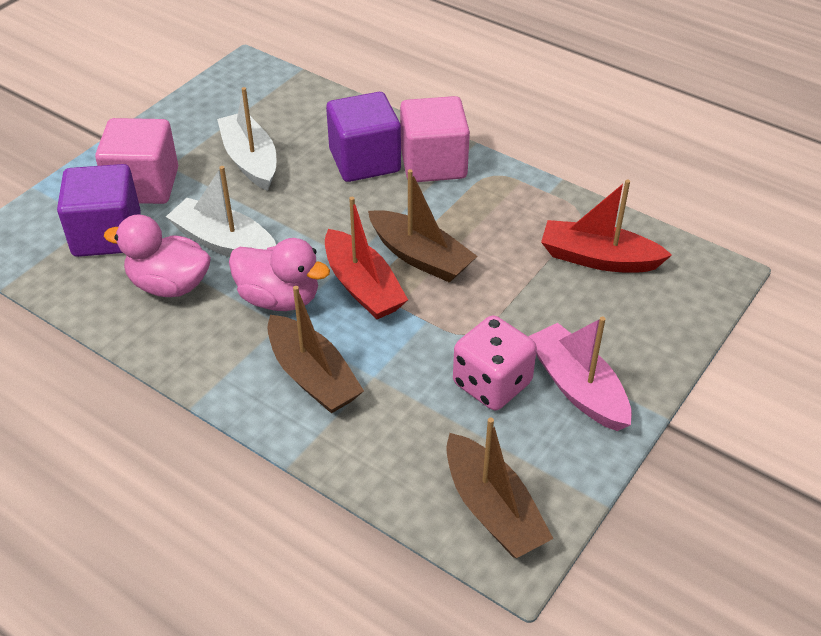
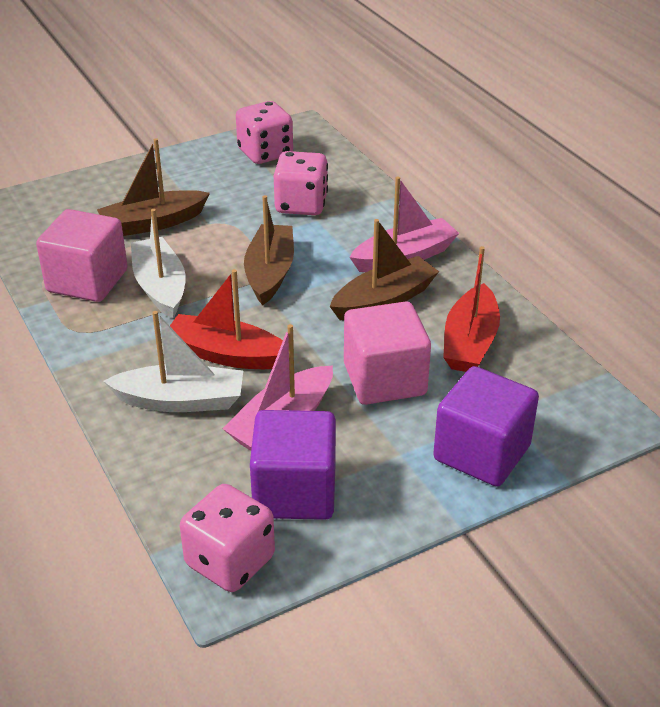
pink boat: [528,316,632,431] = 1 -> [222,324,333,451] [349,177,459,272] = 2
pink dice: [453,315,537,410] = 1 -> [180,484,275,592] [236,101,293,164] [274,151,328,215] = 3
pink duck: [104,214,211,297] [229,238,330,311] = 2 -> none = 0

